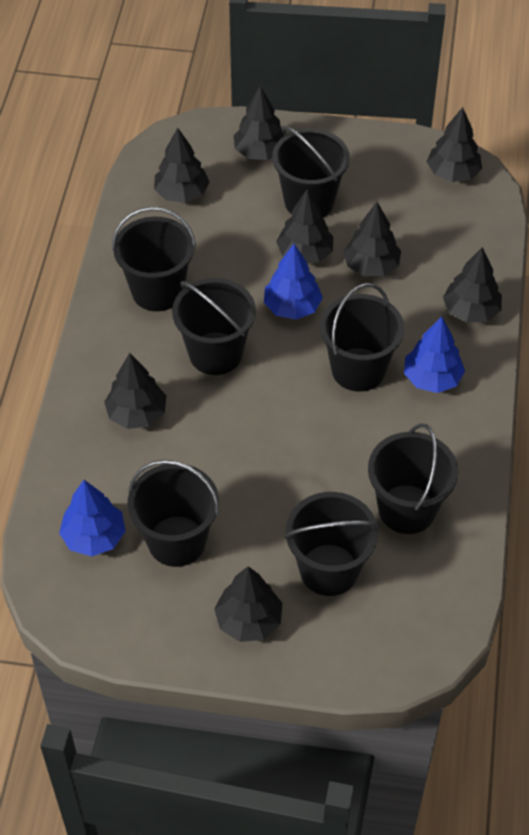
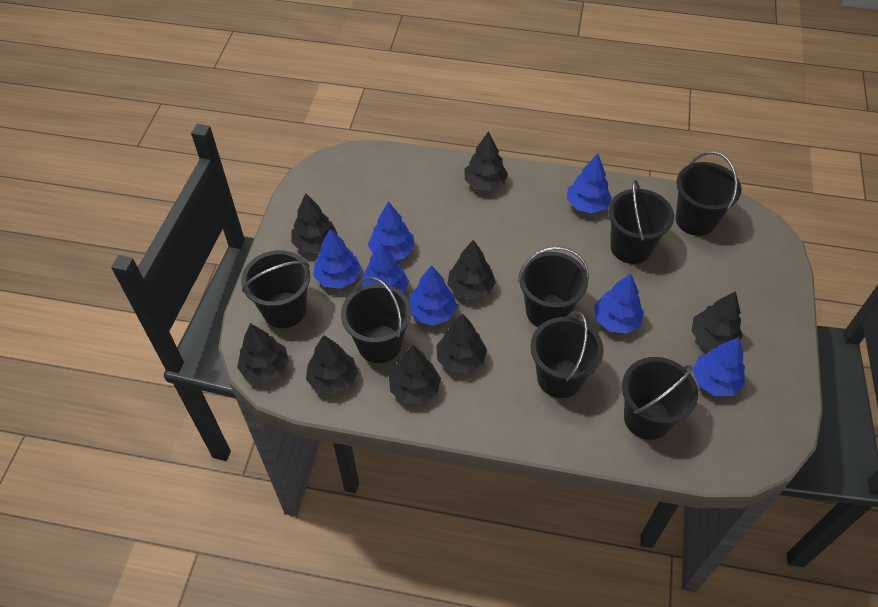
blue tree: [59,480,126,556] [264,244,323,320] [404,317,465,393] = 3 -> [314,229,361,289] [361,242,409,293] [368,201,414,260] [409,265,457,326] [567,154,612,213] [594,274,644,334] [692,337,745,396] = 7

